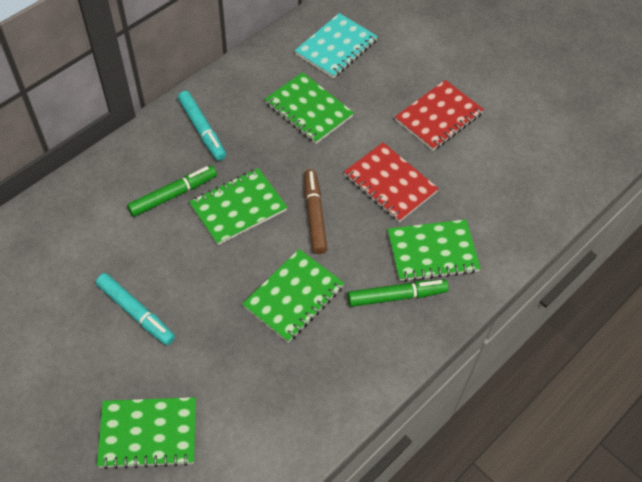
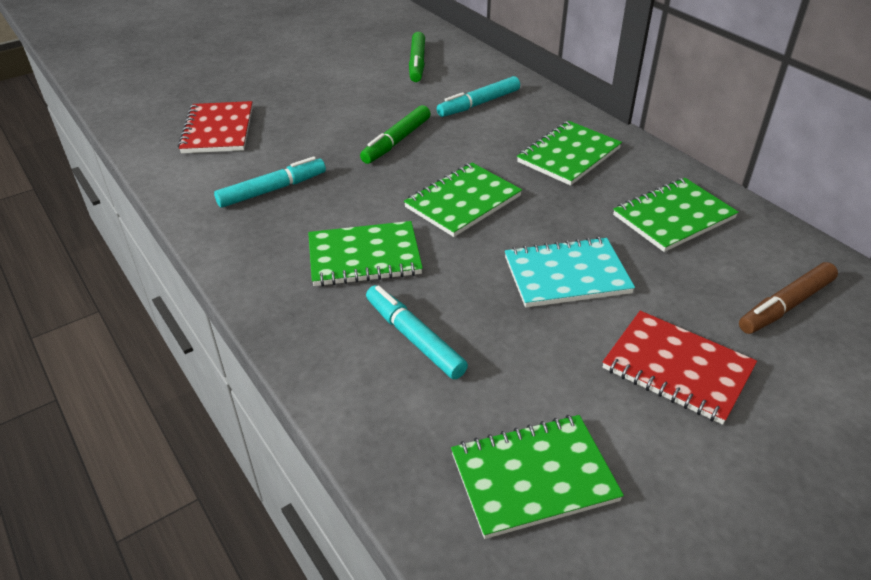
turquoise marker: [96,273,175,345] [178,91,226,161] = 2 -> [214,156,326,208] [366,285,468,379] [437,76,520,117] = 3

